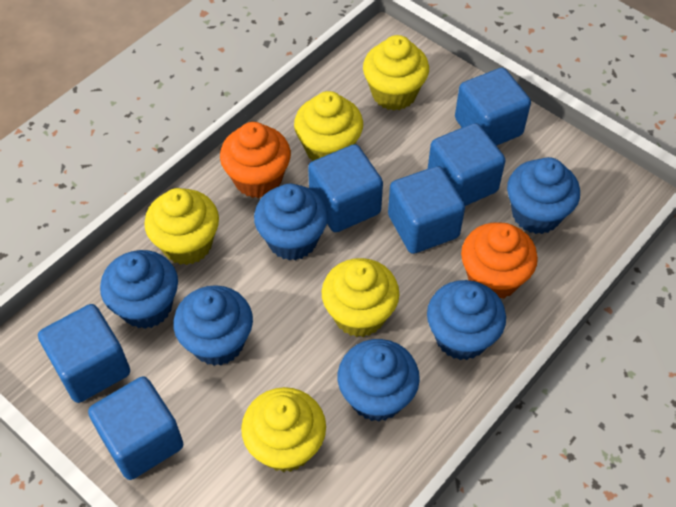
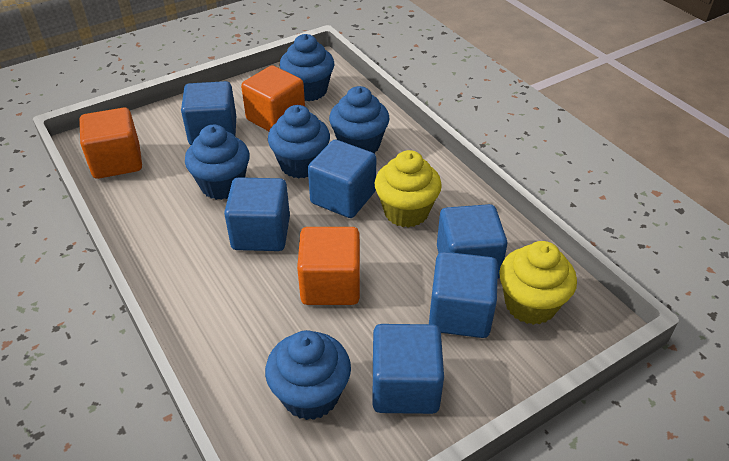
blue cupcake: [100,250,178,329] [173,285,253,366] [254,184,328,261] [338,339,420,422] [427,280,506,360] [507,157,580,234] = 6 -> [185,125,250,200] [265,330,351,420] [268,105,330,178] [280,34,334,102] [329,86,389,154] = 5
orange cube: none = 0 -> [79,107,142,179] [241,65,305,131] [297,227,360,305] = 3
orange cupcake: [220,122,291,198] [461,222,538,299] = 2 -> none = 0
yellow cupcake: [144,188,219,265] [241,387,326,472] [294,91,363,161] [322,258,399,337] [363,35,429,110] = 5 -> [375,150,442,228] [499,241,577,325] = 2

